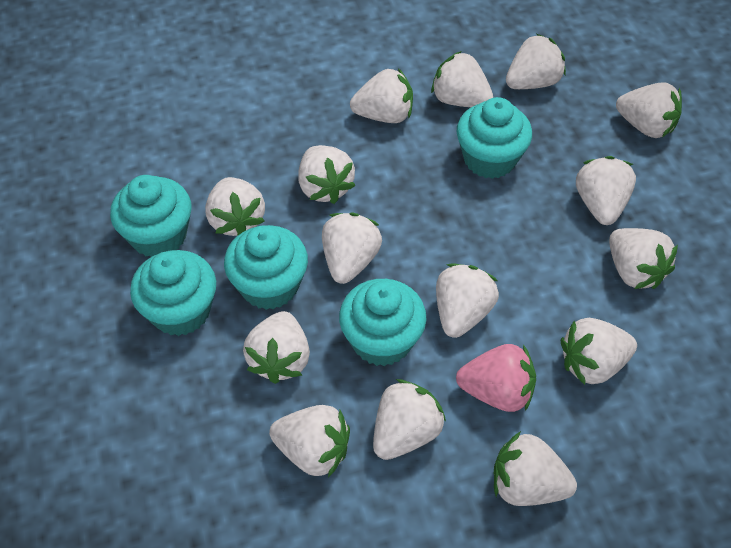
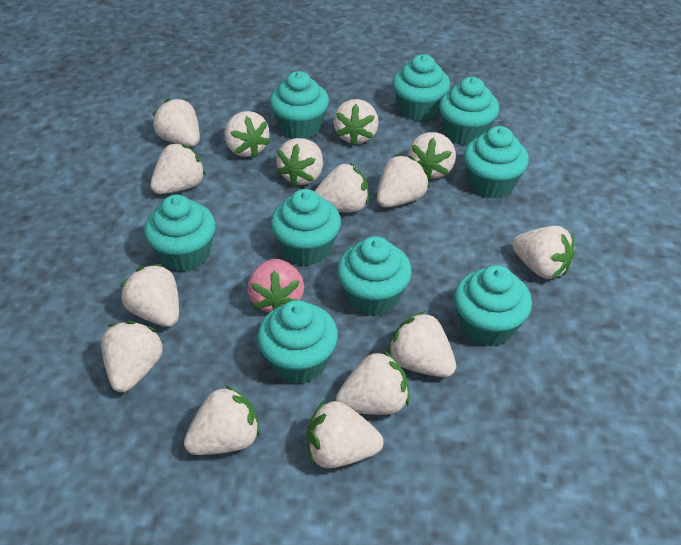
turquoise cupcake: [110,175,191,257] [130,250,216,336] [224,225,308,310] [339,279,427,366] [457,97,532,179] = 5 -> [144,195,216,272] [257,300,338,384] [270,71,329,139] [271,189,341,266] [337,236,412,316] [392,54,450,121] [439,77,499,146] [454,265,532,347] [464,126,529,198] = 9

